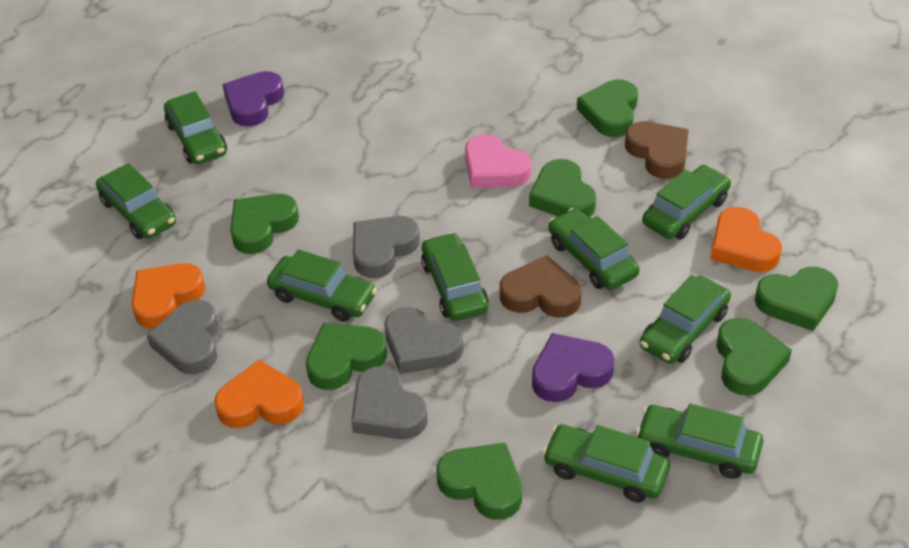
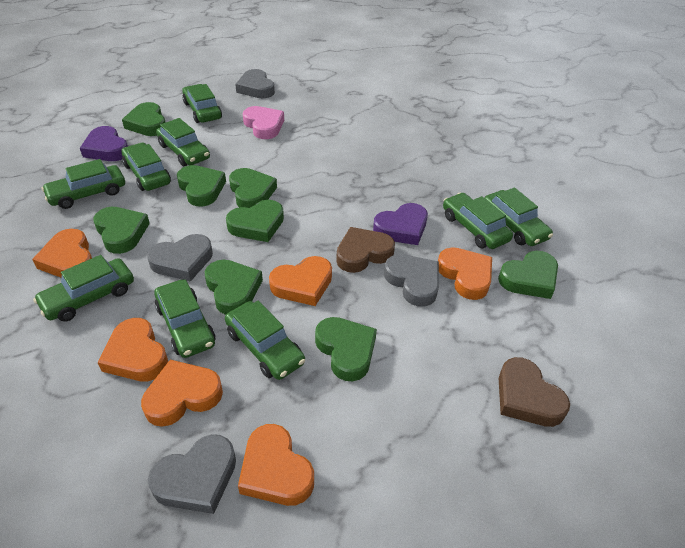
green heart: [230,194,299,254] [306,323,387,390] [436,443,522,520] [529,159,596,217] [577,79,638,137] [716,318,792,396] [755,267,838,331] = 7 -> [93,207,150,254] [122,102,166,136] [177,165,226,207] [205,260,263,315] [226,200,284,242] [229,168,277,208] [315,317,377,381] [498,251,558,299] = 8
orange heart: [132,263,205,329] [214,360,304,428] [710,207,782,272] = 3 -> [32,229,92,277] [97,318,168,381] [141,360,223,427] [238,424,314,506] [269,256,332,306] [438,247,492,300] = 6

